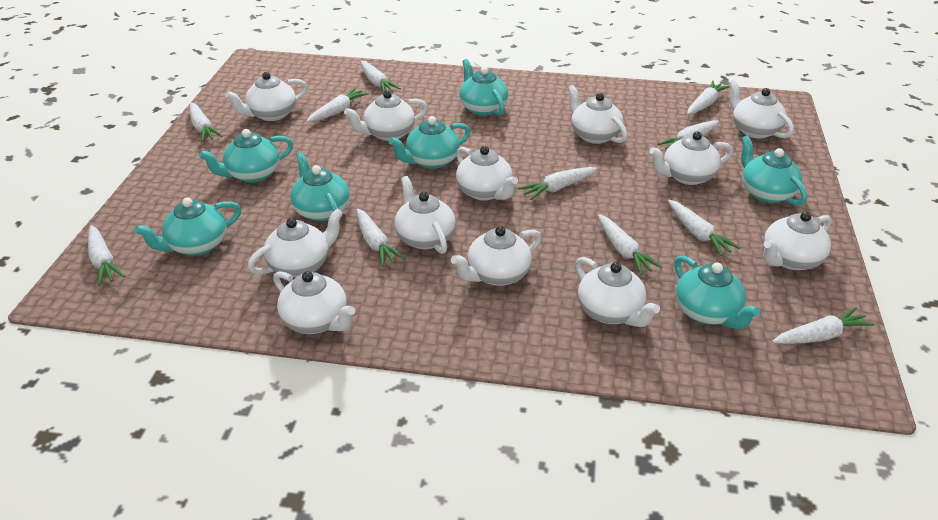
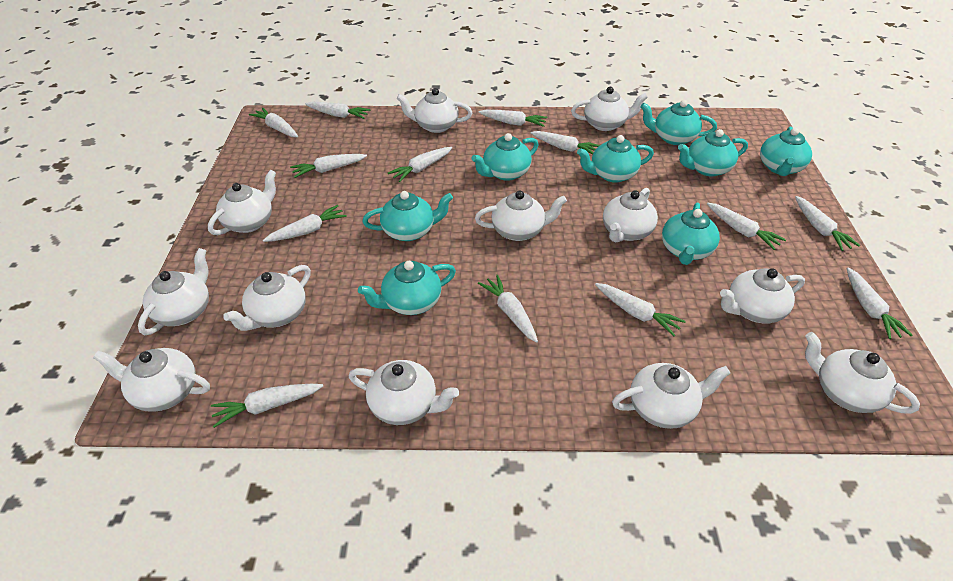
turquoise teapot: [135,197,241,255] [199,129,293,182] [290,152,350,222] [389,116,471,169] [459,59,508,116] [674,256,760,329] [741,135,807,206] = 7 -> [358,261,456,315] [362,191,453,241] [472,133,539,181] [577,135,654,183] [640,100,717,145] [662,203,720,265] [678,129,748,176] [760,127,812,176] = 8
white carrot: [88,225,125,286] [190,102,222,142] [306,87,369,122] [356,208,406,267] [360,61,401,93] [518,167,597,200] [598,214,662,275] [658,120,719,149] [668,200,740,256] [687,81,730,115] [772,307,875,344] = 11 -> [211,384,323,428] [249,108,298,137] [263,205,347,242] [290,154,367,178] [305,102,370,119] [388,147,452,182] [478,110,547,127] [478,275,538,343] [531,131,600,155] [595,283,686,336] [707,203,786,250] [795,196,860,251] [847,267,913,339] = 13

